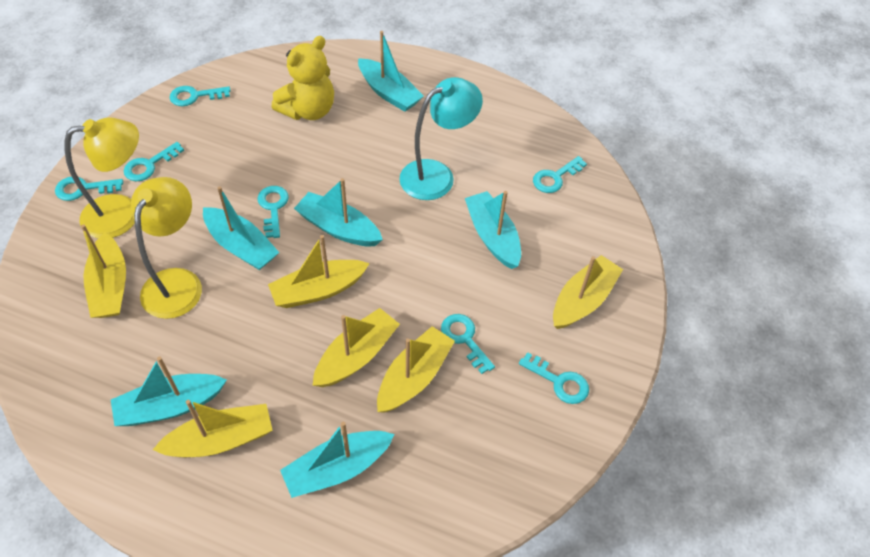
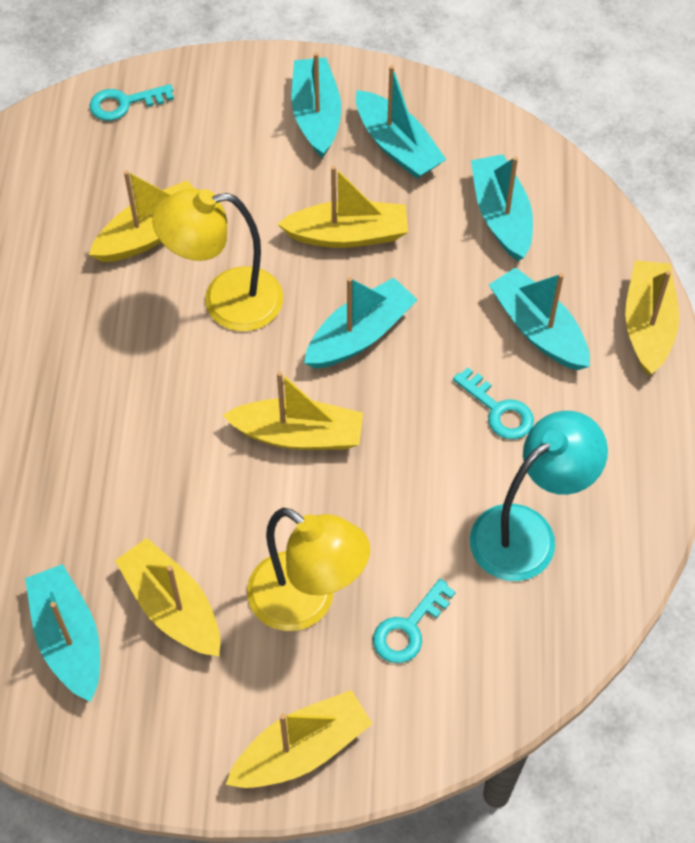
turquoise key: [55,177,123,201] [124,142,184,181] [170,86,231,106] [257,186,289,238] [441,314,495,374] [519,352,589,404] [533,156,587,193] = 7 -> [90,84,174,121] [373,579,456,663] [453,367,534,439] = 3
yellow teddy bear: [272,36,334,120] = 1 -> none = 0

